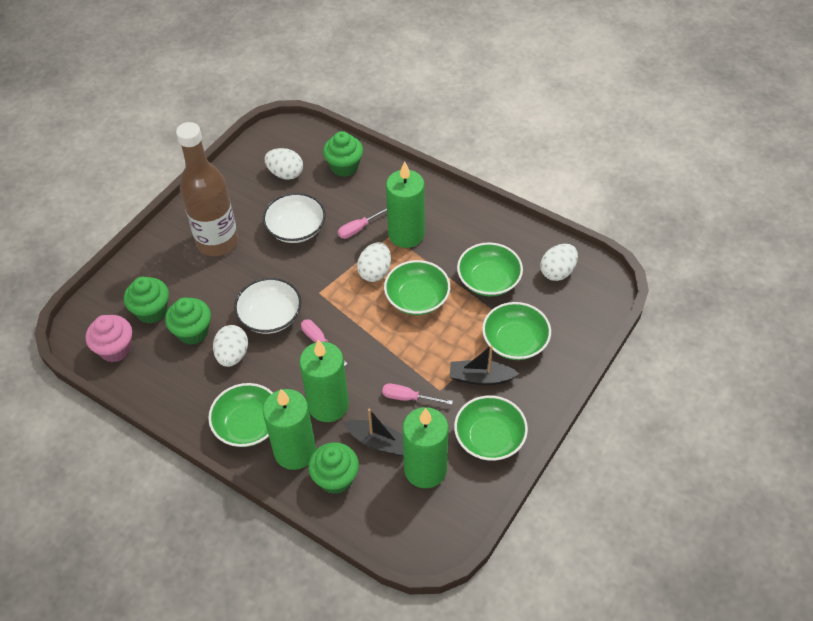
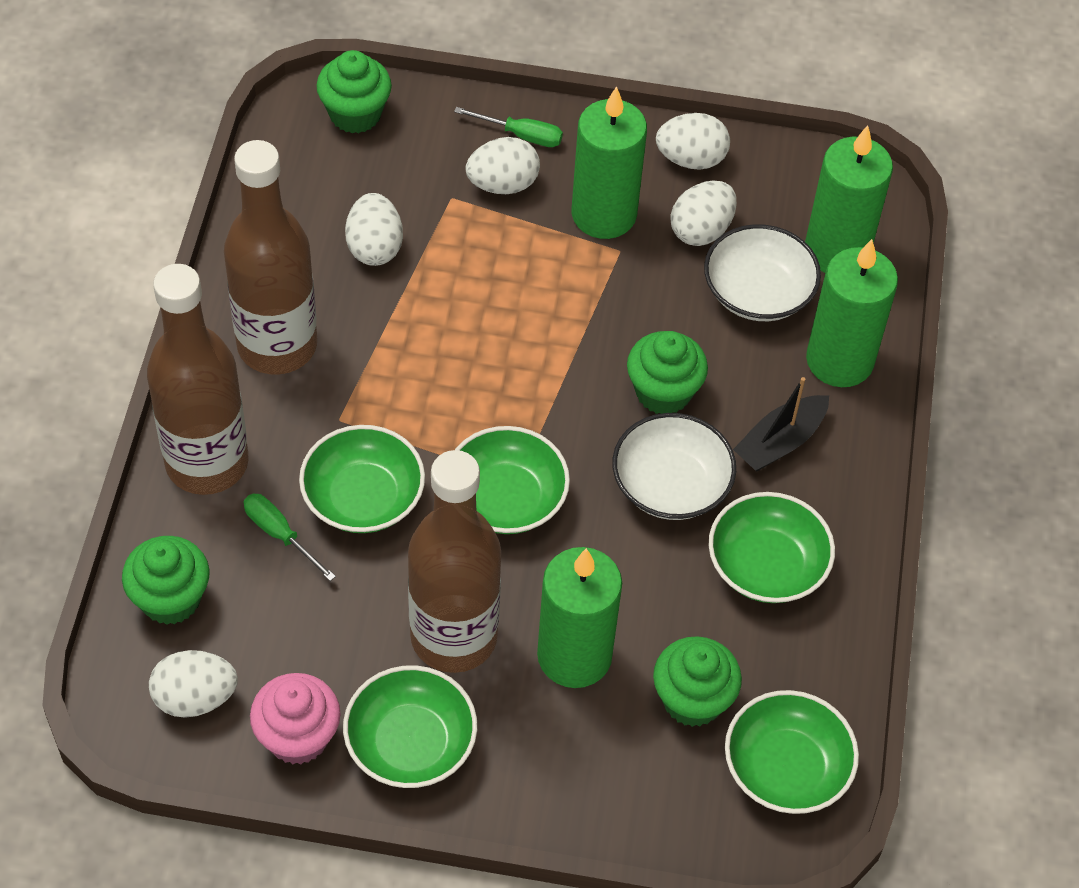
black boat: [343,409,404,456] [450,346,519,385] = 2 -> [733,377,829,471] = 1
brown bottle: [176,122,238,256] = 1 -> [147,264,249,495] [224,140,317,374] [408,450,501,673] = 3
green screwdriver: none = 0 -> [243,493,336,581] [454,107,563,147] = 2
pink screwdriver: [301,319,348,366] [338,208,387,239] [382,383,453,405] = 3 -> none = 0
white egg: [213,325,248,367] [264,148,303,180] [357,242,391,282] [540,244,578,281] = 4 -> [149,650,238,718] [345,193,403,266] [465,137,540,194] [656,113,730,170] [671,181,737,246] = 5

